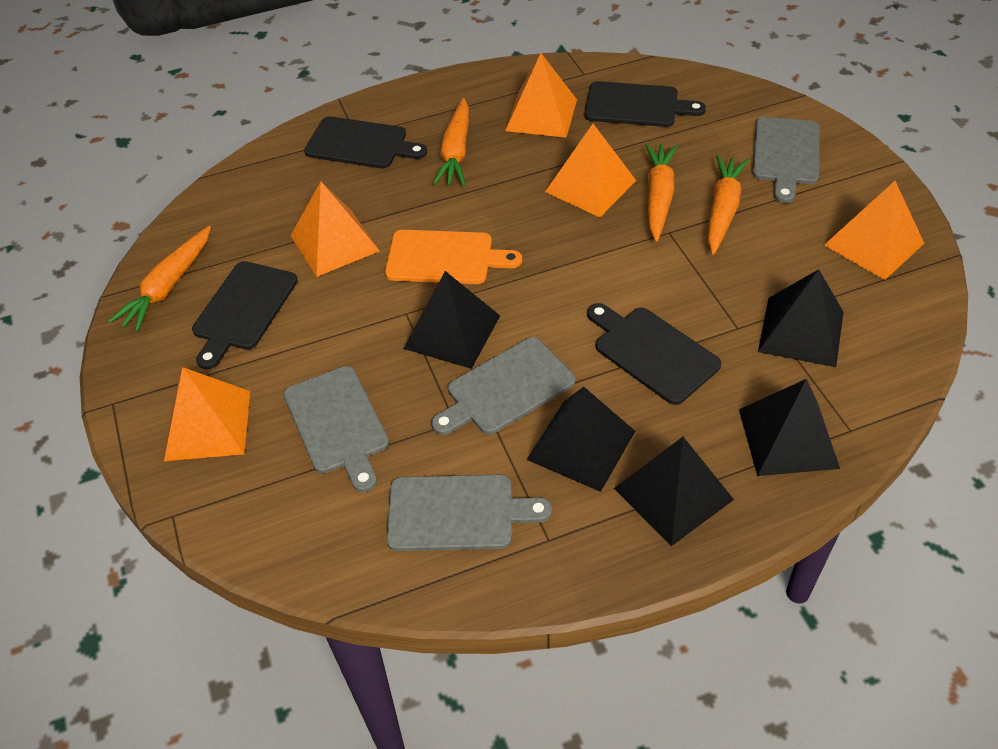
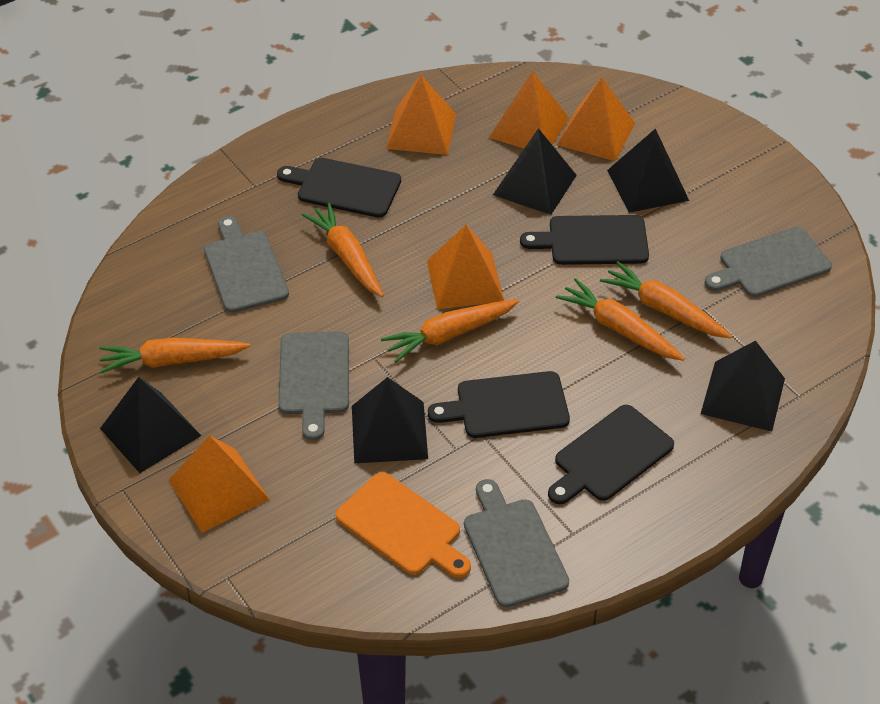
orange carrot: [108,226,211,332] [433,98,469,186] [645,144,677,241] [708,155,749,255] = 4 -> [100,338,250,373] [302,203,384,297] [381,299,519,362] [556,278,685,361] [600,261,732,338] = 5

